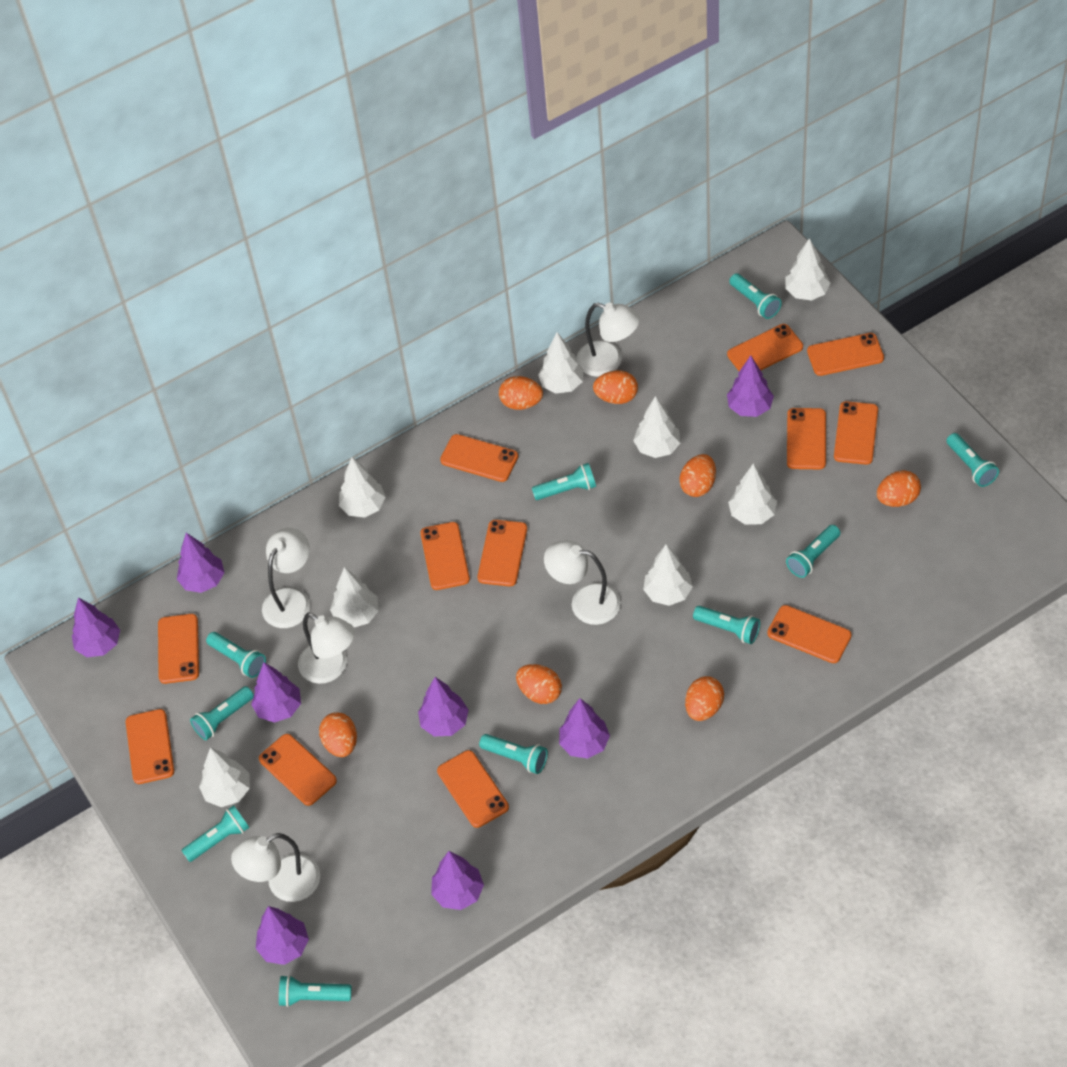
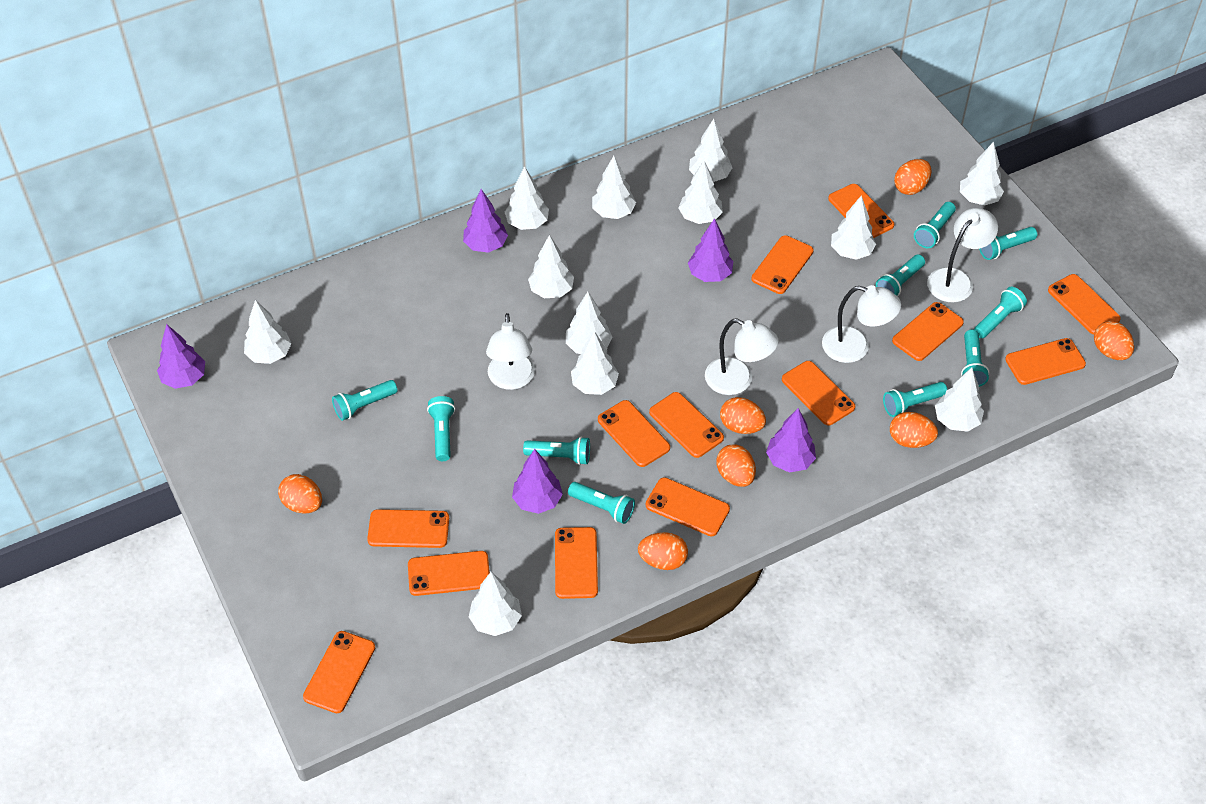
orange phone: [126,709,174,784] [158,614,199,684] [259,734,337,806] [420,522,470,590] [437,750,509,828] [440,434,518,482] [478,520,527,586] [727,324,803,371] [767,605,852,663] [787,408,826,469] [807,333,884,376] [834,401,878,465] = 12 -> [303,631,375,713] [367,509,449,548] [408,551,490,596] [555,527,598,599] [598,400,670,467] [646,477,730,536] [649,392,724,458] [752,235,814,294] [782,361,855,425] [828,184,894,238] [892,302,964,361] [1005,338,1086,385] [1048,274,1121,335] = 13
purple tree: [72,598,120,657] [177,533,225,593] [251,662,301,723] [256,906,309,965] [418,677,469,736] [431,851,484,910] [559,698,610,759] [727,355,774,417] = 8 -> [157,324,205,389] [463,189,508,253] [512,449,563,514] [688,218,733,282] [766,408,816,473] = 5
white lamp: [231,833,320,902] [262,528,310,628] [298,613,355,684] [544,540,621,625] [576,302,640,377] = 5 -> [486,313,535,390] [705,319,779,395] [822,285,901,363] [927,208,998,303] = 4
white tree: [199,747,250,807] [330,567,379,627] [339,457,386,518] [538,332,584,393] [633,396,681,458] [643,544,693,606] [728,463,777,525] [786,238,830,300] = 8 -> [244,300,292,364] [469,572,522,636] [505,166,549,230] [528,235,574,298] [566,292,612,354] [571,331,619,395] [592,156,636,219] [678,161,723,224] [689,119,732,182] [831,195,876,260] [935,368,984,432] [960,142,1004,206] = 12

